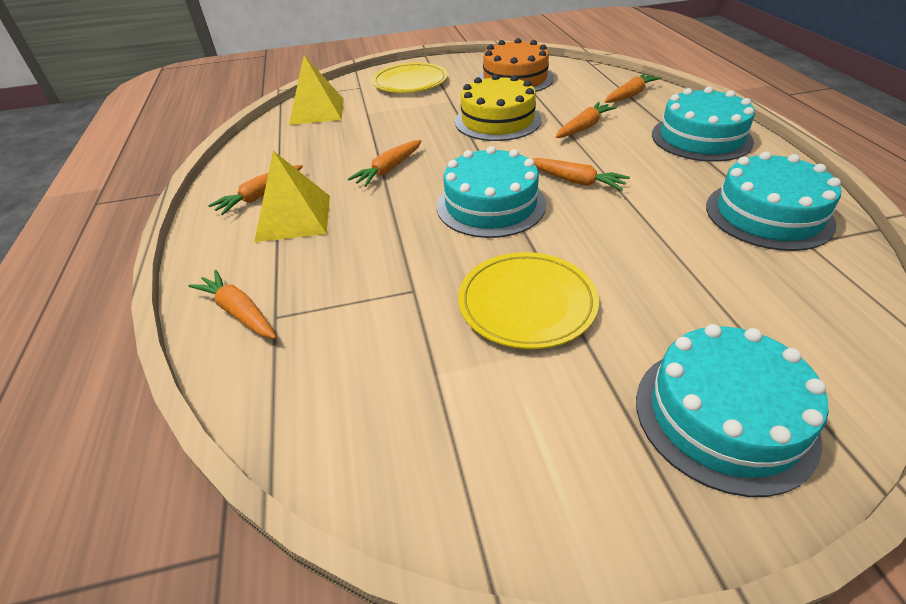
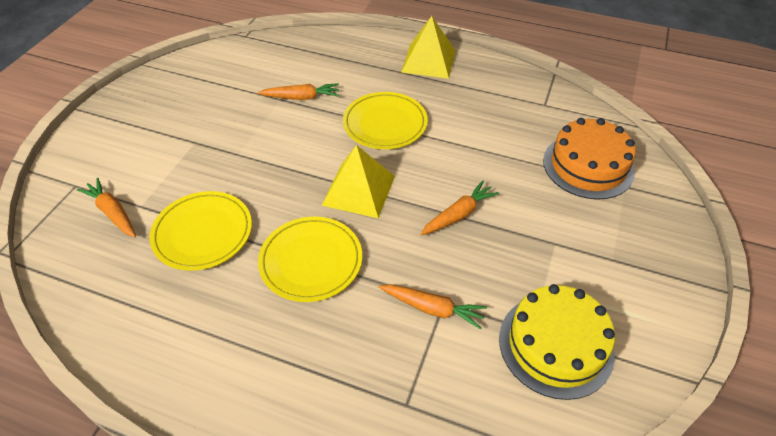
orange carrot: [188,270,276,339] [208,165,303,215] [348,140,422,187] [532,158,630,191] [555,102,617,138] [604,73,661,103] = 6 -> [77,178,136,237] [258,83,339,100] [379,284,487,330] [420,181,499,236] = 4
turquoise cake: [437,146,546,238] [636,324,829,497] [652,87,755,162] [706,152,841,251] = 4 -> none = 0
yellow plate: [372,62,448,93] [458,252,599,349] = 2 -> [150,191,252,271] [258,217,362,302] [343,92,428,149] = 3

